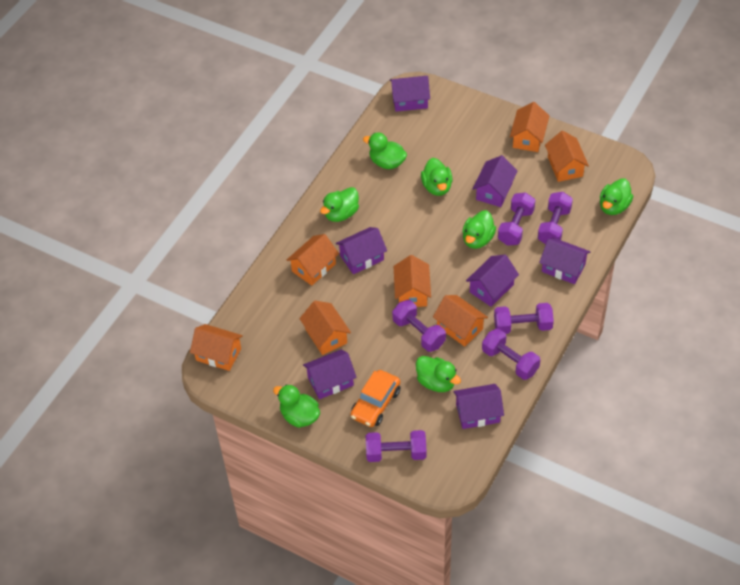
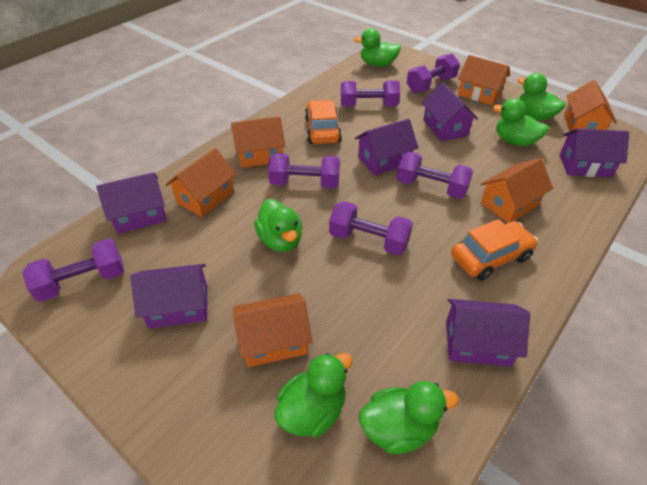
green duck: [273,384,320,428] [320,187,359,222] [363,133,407,169] [416,356,461,392] [421,158,452,196] [462,210,496,249] [600,178,633,215] = 7 -> [254,199,302,252] [275,353,352,437] [354,28,401,67] [359,381,459,454] [492,98,549,146] [517,73,566,121] = 6
orange car: [350,370,400,427] = 1 -> [305,100,342,144] [451,219,538,281] = 2
orange house: [190,324,243,371] [287,234,339,286] [299,301,351,355] [394,255,431,307] [433,295,488,347] [510,102,549,152] [545,131,589,182] = 7 -> [166,148,236,217] [231,116,285,168] [233,293,313,367] [458,55,510,105] [481,158,553,223] [564,80,617,132] = 6
purple house: [303,349,357,399] [336,227,387,274] [390,76,430,112] [453,384,504,429] [466,255,519,307] [472,155,517,207] [539,238,590,284] = 7 -> [96,172,167,234] [130,264,207,328] [355,119,419,176] [422,82,478,141] [446,299,530,367] [559,128,629,177] = 6

